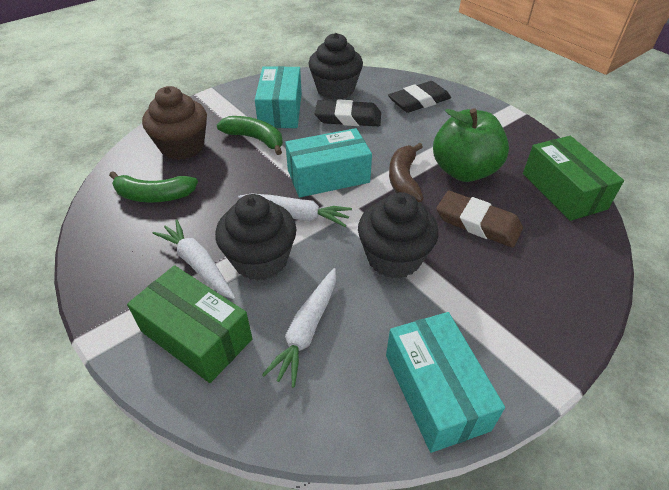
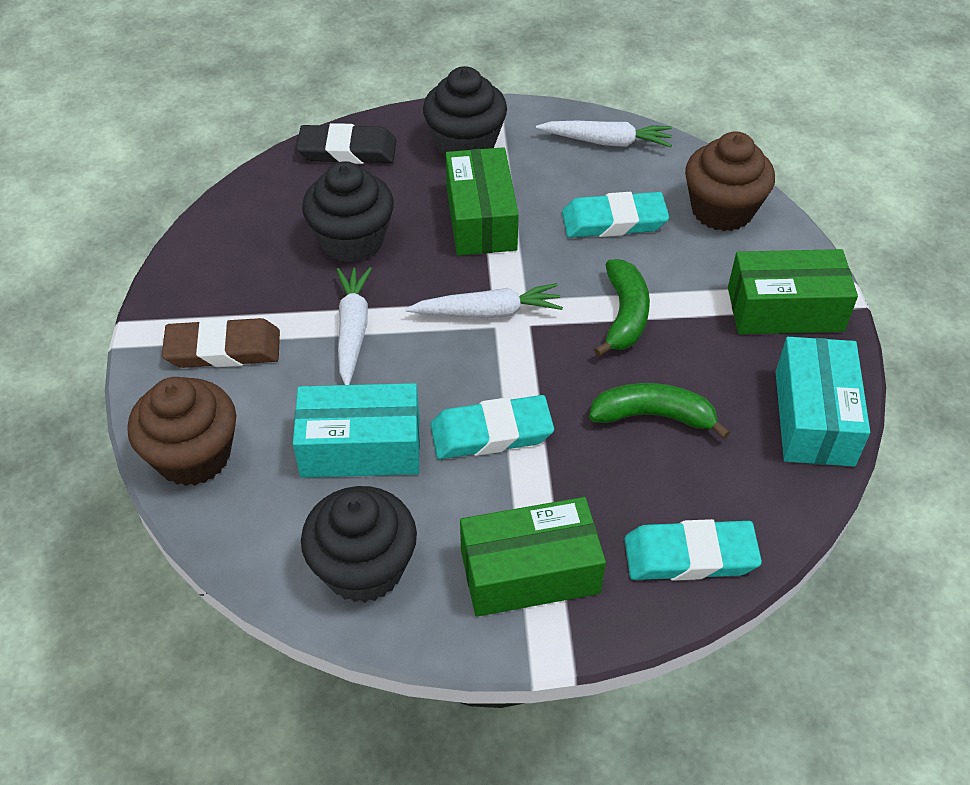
black eraser: [314,99,381,126] [388,81,451,113] = 2 -> [296,123,396,164] = 1
brown banana: [389,143,424,202] = 1 -> none = 0
brown cupcake: [142,86,207,160] = 1 -> [127,377,236,486] [685,131,775,231] = 2
green apple: [433,108,509,182] = 1 -> none = 0
green box: [127,265,252,383] [523,136,624,221] = 2 -> [445,147,519,256] [460,497,606,617] [728,249,858,334] = 3
turquoise box: [255,66,302,128] [285,128,372,197] [386,312,505,453] = 3 -> [293,383,420,478] [776,337,870,466] = 2
turquoise eraser: none = 0 -> [430,395,554,459] [562,192,669,238] [624,519,762,581] = 3

